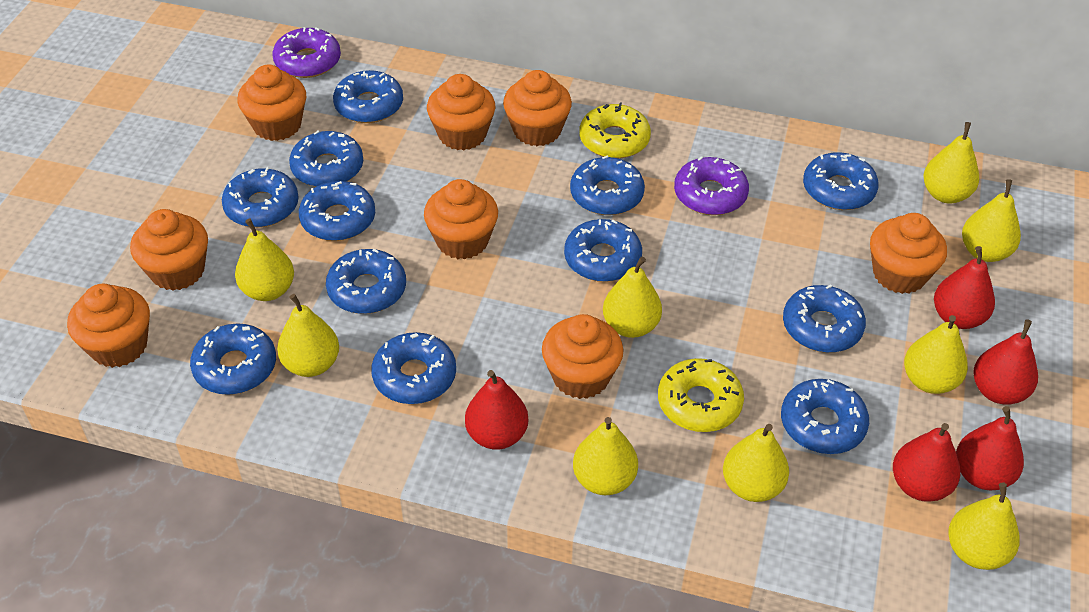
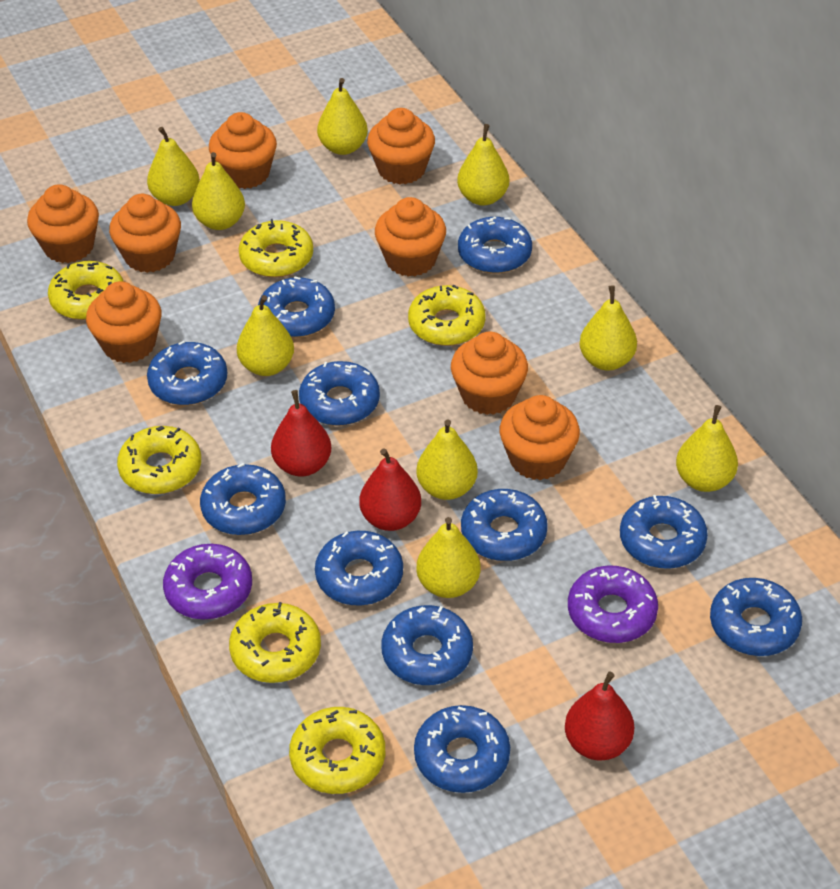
blue donut: [190,323,276,395] [222,167,299,227] [289,131,363,187] [299,181,375,241] [326,249,406,314] [333,70,403,123] [371,332,456,404] [564,219,642,282] [570,156,645,215] [781,379,869,454] [783,284,866,353] [803,152,879,210] = 12 -> [147,341,227,405] [200,463,286,535] [258,277,335,337] [299,361,380,426] [315,531,403,606] [381,605,473,685] [414,705,510,793] [458,217,532,274] [461,489,548,561] [620,495,708,569] [710,578,802,656] = 11
red pear: [465,370,528,450] [893,423,960,502] [934,246,995,329] [956,406,1024,491] [973,319,1038,405] = 5 -> [271,390,331,477] [359,448,421,531] [565,671,634,761] = 3
yellow donut: [579,102,651,159] [658,358,744,432] = 2 -> [48,261,124,320] [117,426,201,494] [229,602,321,683] [239,219,313,278] [289,707,385,794] [408,285,486,346] = 6

